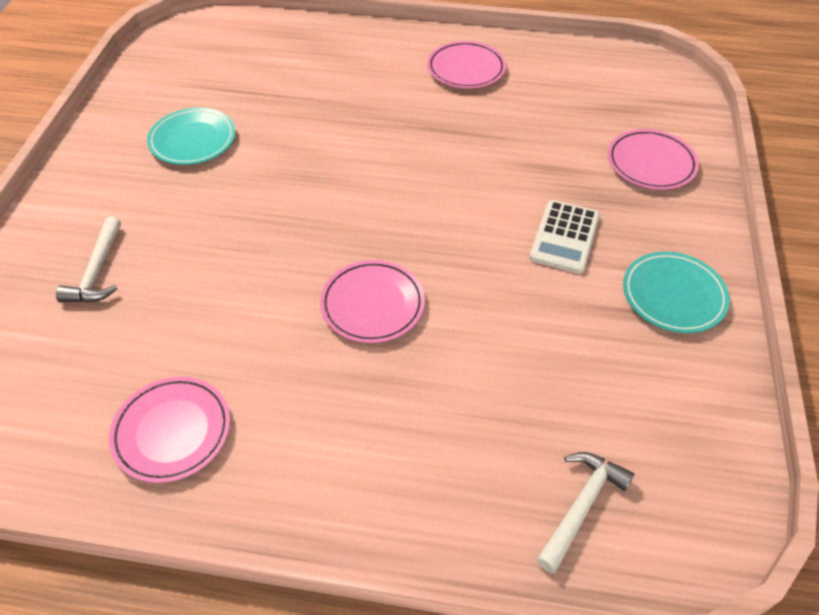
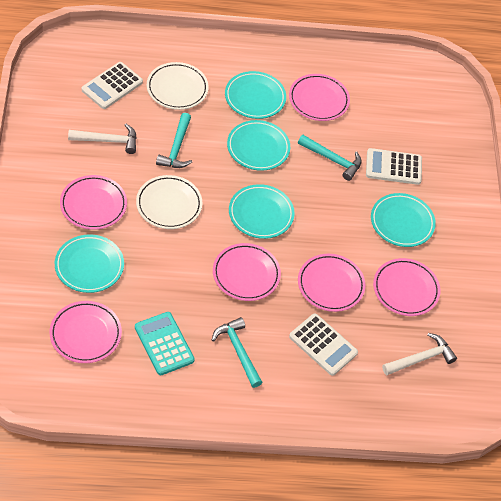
pink plate: [109,376,230,483] [320,260,425,343] [427,41,506,89] [608,129,699,190] = 4 -> [50,301,122,363] [60,175,127,230] [213,243,281,301] [289,74,350,121] [298,254,366,312] [373,258,441,316] = 6
turquoise calculator: none = 0 -> [135,312,195,375] = 1
turquoise hammer: none = 0 -> [156,113,192,168] [212,317,263,388] [298,135,362,181] = 3
turquoise plate: [147,108,235,165] [623,252,730,333] = 2 -> [55,235,124,293] [225,71,286,119] [227,120,290,171] [229,184,294,239] [371,193,436,247] = 5
white calculator: [529,200,600,274] = 1 -> [82,62,143,109] [289,313,358,376] [366,148,422,185] = 3
white plate: none = 0 -> [136,175,203,229] [147,62,209,110] = 2

